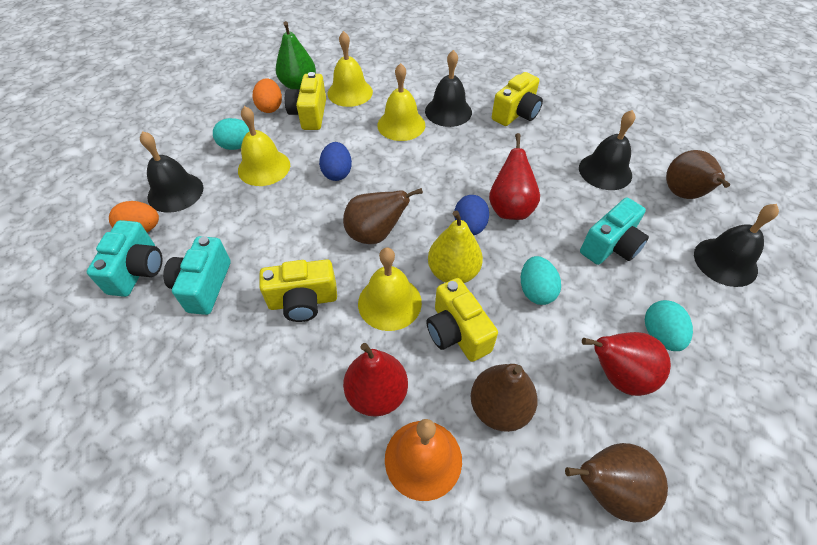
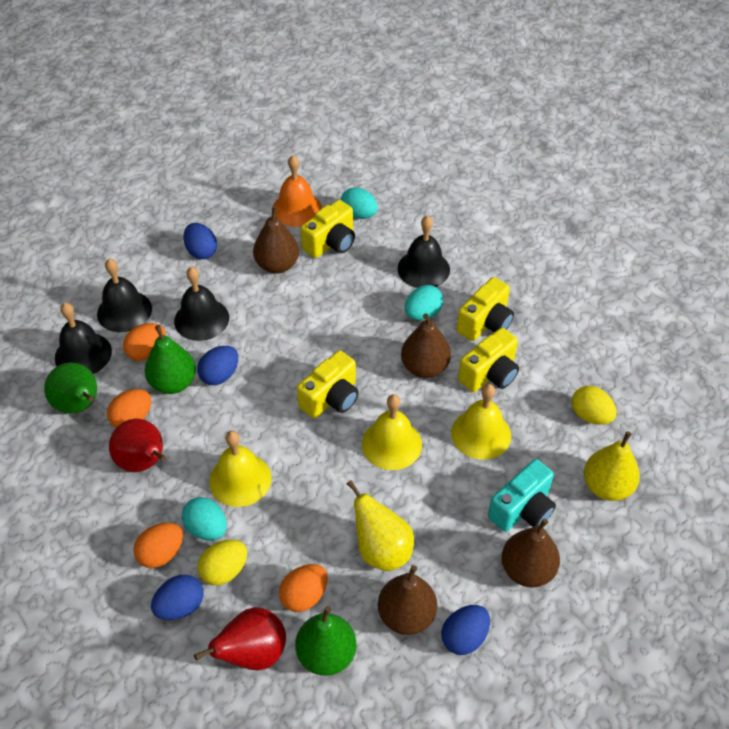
blue egg: [319,142,352,181] [454,195,489,235] = 2 -> [151,575,204,620] [183,223,217,259] [197,346,238,385] [442,605,490,655] = 4
green pear: [276,21,316,89] = 1 -> [44,362,97,414] [144,325,196,394] [295,606,356,676] = 3
orange egg: [109,201,159,232] [252,78,282,113] = 2 -> [107,389,151,428] [123,323,166,361] [134,523,183,568] [279,564,328,612] = 4
red pear: [343,343,408,417] [489,133,540,220] [582,332,671,396] = 3 -> [109,419,166,472] [194,607,286,671] = 2
turquoise camera: [87,220,162,297] [163,236,231,315] [580,198,649,265] = 3 -> [488,459,556,532] = 1
yellow bell: [238,106,290,186] [328,31,373,107] [358,247,422,331] [377,63,425,141] = 4 -> [209,431,271,507] [362,394,422,470] [451,384,511,460] = 3
yellow egg: none = 0 -> [198,540,247,586] [572,386,617,425] = 2
yellow pear: [428,211,483,283] = 1 -> [347,480,414,571] [584,431,640,501] = 2

